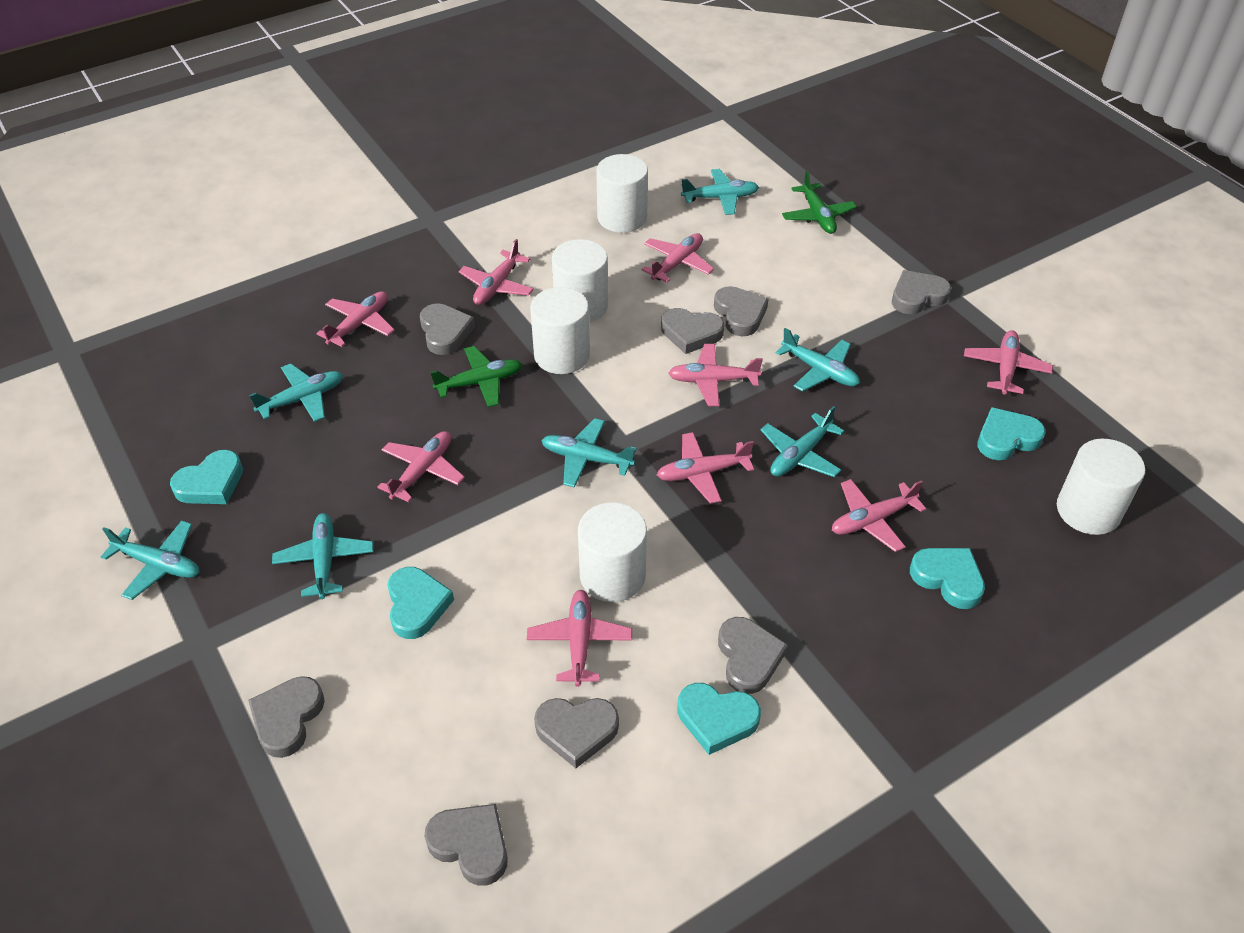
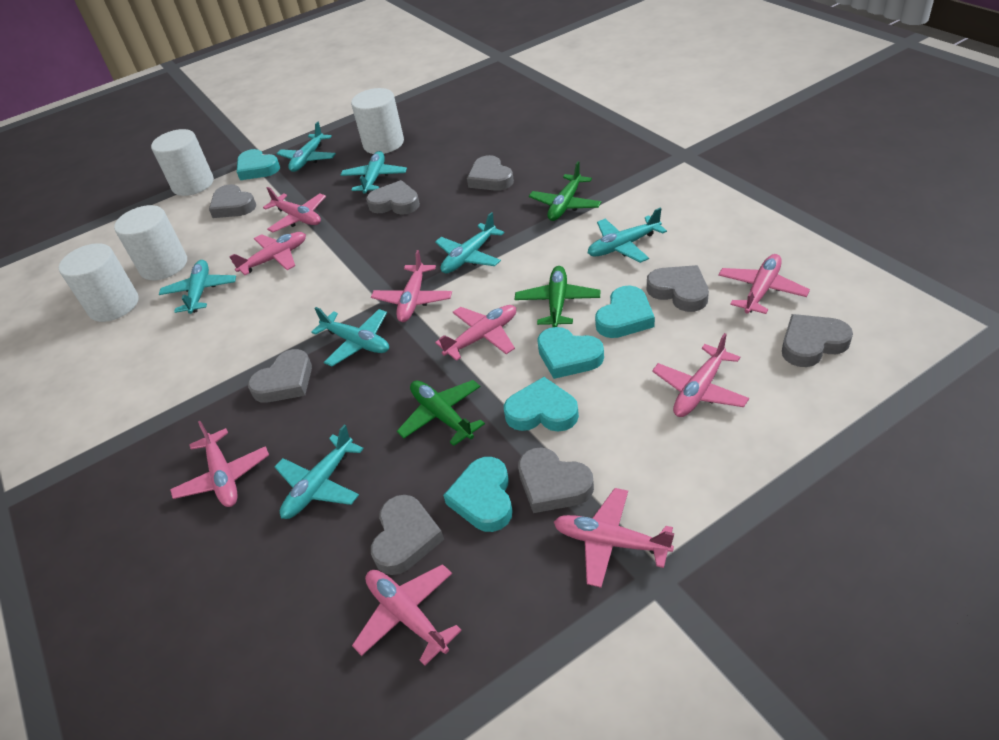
green plane: [430,346,523,407] [782,170,857,234] = 2 -> [397,380,485,446] [515,266,600,327] [529,161,601,221] = 3
white cylinder: [530,287,590,374] [552,239,608,322] [578,502,647,602] [596,154,648,233] [1057,439,1145,535] = 5 -> [59,243,139,322] [114,205,187,280] [151,129,214,196] [351,88,404,154] = 4

